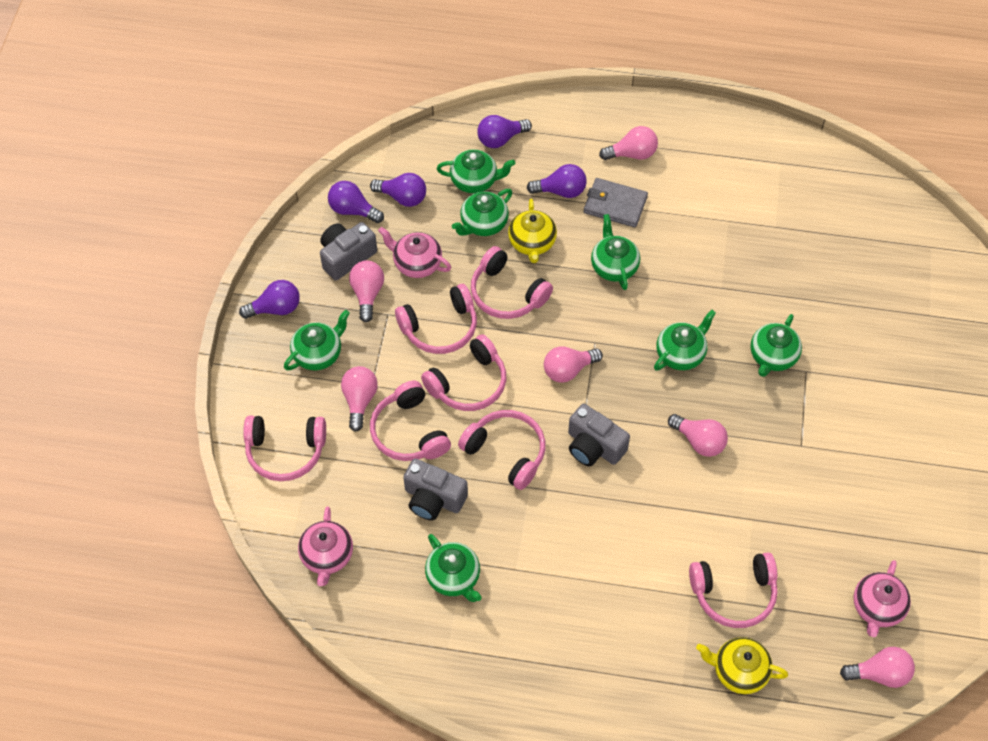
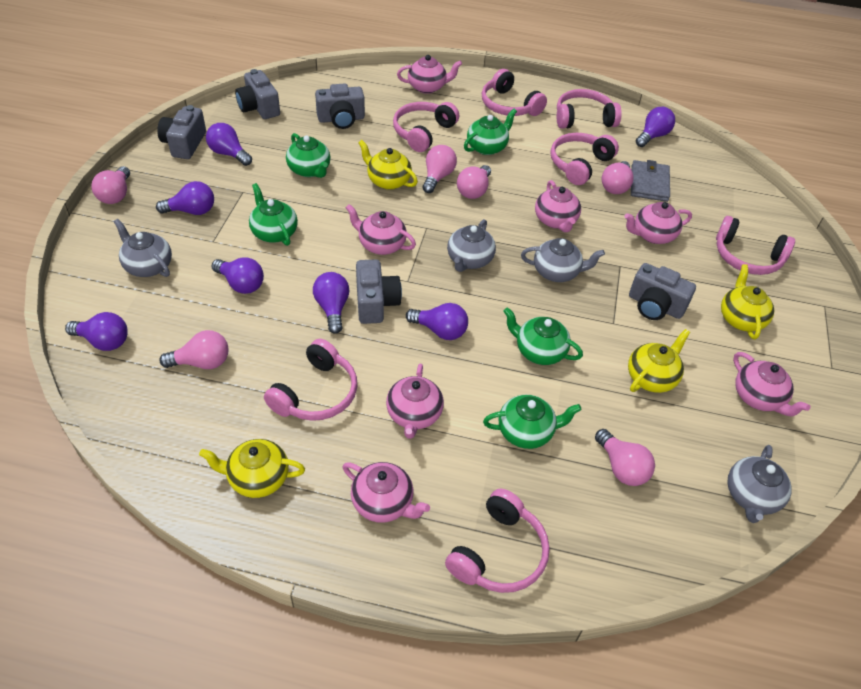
green teapot: [284,310,350,370] [425,534,482,602] [437,149,516,193] [452,189,512,236] [591,214,640,290] [654,310,716,371] [750,314,802,377] = 7 -> [249,183,298,246] [286,133,330,178] [464,108,517,155] [483,395,582,449] [503,307,583,365] = 5
grey camera: [320,222,377,281] [403,459,468,521] [568,404,630,466] = 3 -> [157,105,206,159] [235,69,280,119] [315,83,365,129] [356,259,402,324] [629,263,696,320] = 5
grey teapot: none = 0 -> [113,219,172,277] [447,219,496,272] [521,238,605,282] [728,445,792,523] = 4
pink teapot: [298,506,353,586] [378,227,451,278] [853,560,911,637] = 3 -> [343,462,430,523] [345,204,416,255] [386,364,444,439] [397,55,462,94] [535,180,581,232] [624,202,692,244] [733,352,811,417] = 7
purple light bulb: [239,280,300,319] [328,181,384,223] [370,173,426,207] [477,115,532,148] [527,164,587,198] = 5 -> [65,312,128,351] [156,181,214,215] [206,123,252,166] [211,258,264,294] [313,272,349,334] [406,303,468,340] [636,107,675,147] = 7
yellow teapot: [508,199,557,263] [696,637,788,694] = 2 -> [199,439,305,498] [358,140,418,190] [628,329,690,393] [721,264,774,339] = 4

